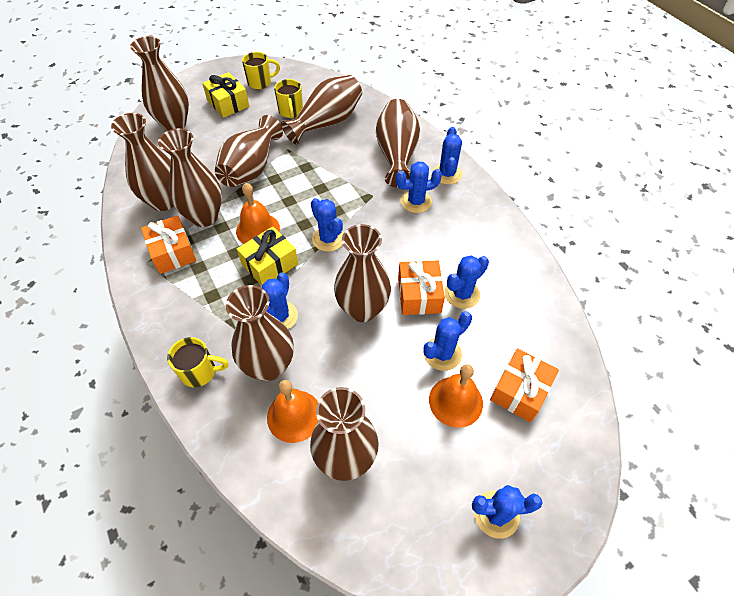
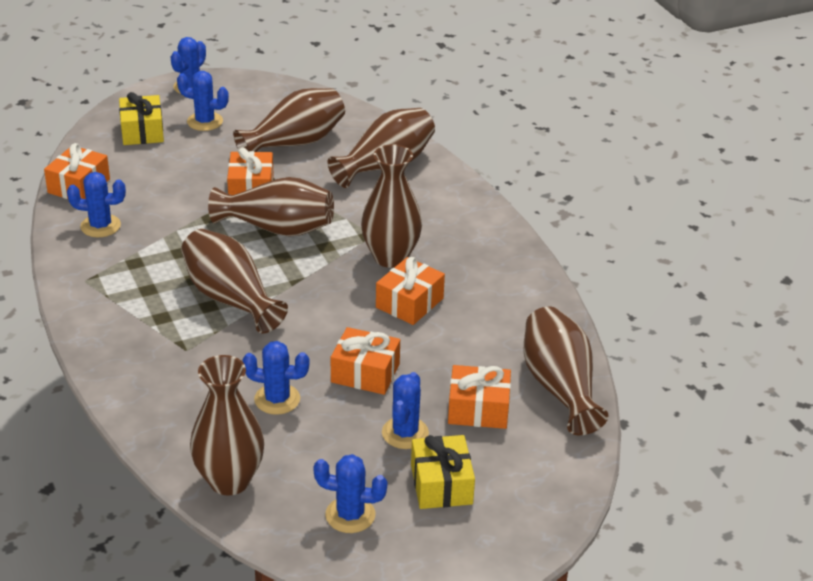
blue cactus: [262,273,298,329] [311,198,344,252] [396,161,442,213] [423,311,472,371] [432,127,463,185] [444,255,489,309] [472,485,543,539] = 7 -> [67,172,126,237] [171,37,206,94] [177,71,229,131] [242,341,309,415] [314,454,388,533] [382,372,429,449] = 6
brown vase: [111,113,174,211] [130,36,189,131] [158,128,222,227] [215,115,283,187] [226,285,294,381] [281,75,362,145] [310,387,379,481] [334,224,391,322] [376,99,420,188] = 9 -> [181,229,288,334] [190,355,264,496] [208,177,334,237] [233,88,345,152] [328,108,435,188] [361,144,422,268] [524,307,609,435] = 7
orange bell: [236,183,280,244] [267,380,318,443] [429,364,483,428] = 3 -> none = 0
orange gift: [141,215,196,274] [398,261,445,315] [490,348,559,422] = 3 -> [44,143,110,199] [227,147,274,195] [331,327,400,395] [376,257,445,325] [448,365,511,429] = 5
yellow mug: [167,337,228,388] [242,52,280,89] [274,79,303,118] = 3 -> none = 0

